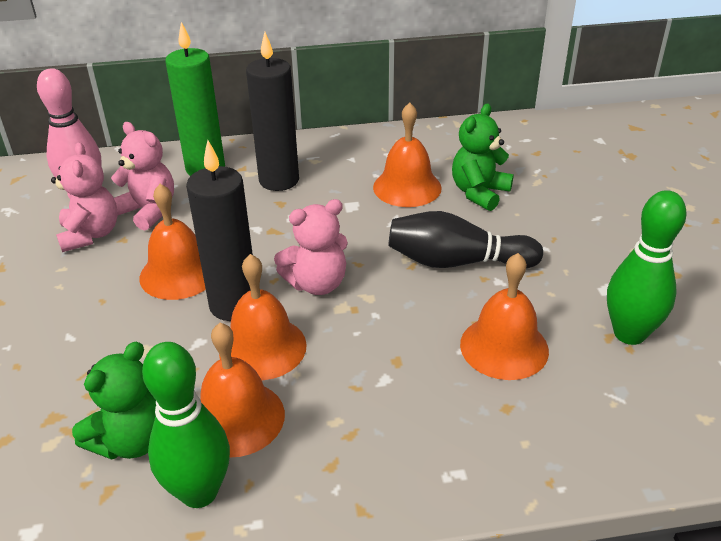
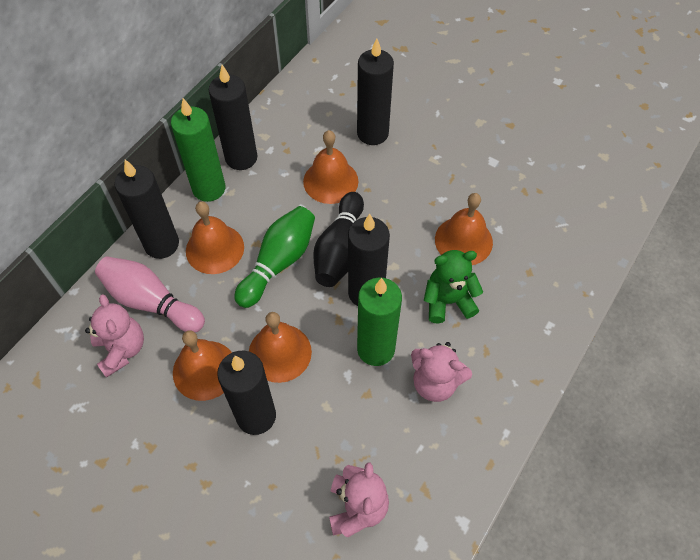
black candle: [186,140,253,321] [246,32,299,191] = 2 -> [114,159,179,259] [209,65,257,170] [217,351,276,435] [348,214,390,306] [357,38,394,145] = 5
green bowling pin: [142,342,230,508] [607,190,687,345] = 2 -> [234,206,315,308] = 1
green candle: [165,22,225,176] = 1 -> [171,98,225,202] [357,277,402,366] = 2
green teddy bear: [72,341,156,460] [452,103,514,211] = 2 -> [424,250,483,324] = 1

